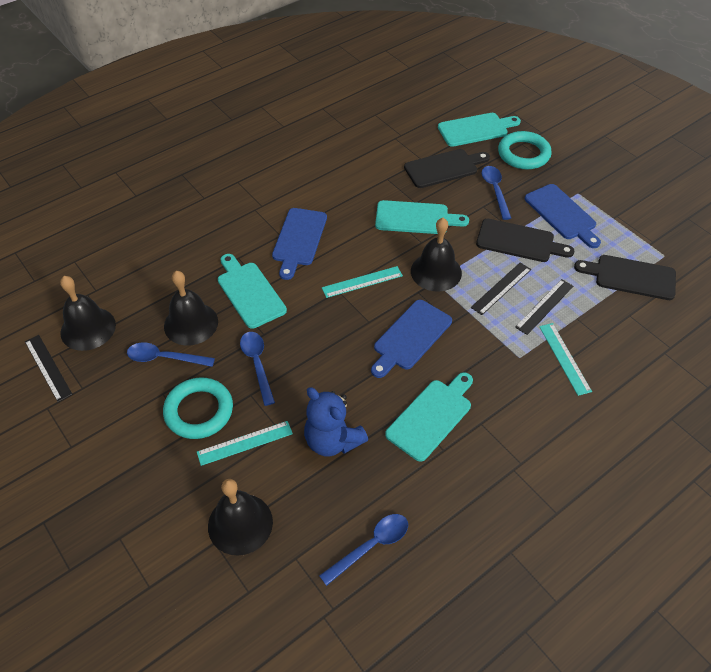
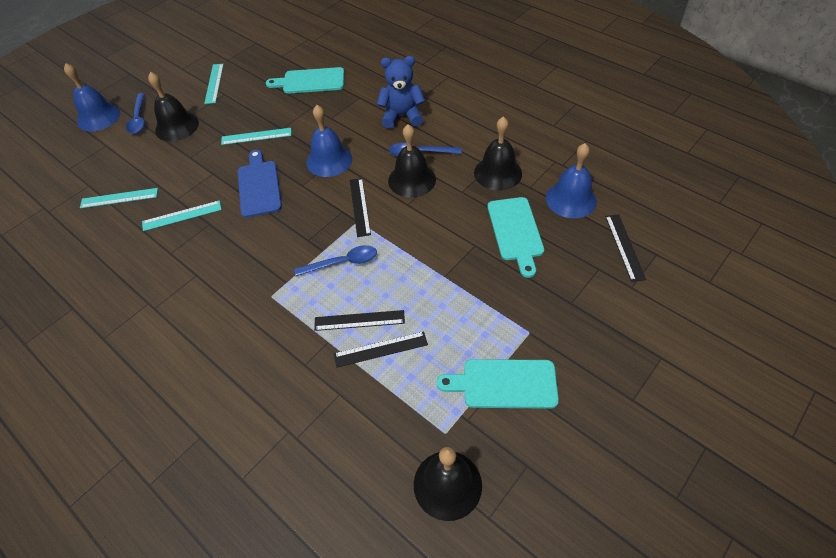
black cutting board: [404,149,490,188] [476,219,574,262] [574,255,676,300] = 3 -> none = 0
black ruler: [25,335,73,402] [471,262,531,315] [515,279,573,335] = 3 -> [314,310,405,331] [334,331,428,368] [349,178,371,237] [605,214,646,282] = 4
blue bell: none = 0 -> [64,63,120,131] [306,105,352,177] [546,143,597,218] = 3
blue cutting board: [272,208,327,280] [371,300,452,378] [525,184,601,248] = 3 -> [238,150,282,218] = 1
blue spoon: [127,343,215,367] [240,332,275,406] [319,514,408,586] [482,166,511,220] = 4 -> [126,93,145,134] [294,245,377,276] [389,143,462,156] = 3
turquoise cutting board: [218,254,287,329] [375,200,469,234] [385,372,473,462] [438,113,521,147] = 4 -> [266,67,344,94] [437,359,559,409] [488,197,544,278] = 3
turquoise ring: [163,377,233,439] [498,131,552,169] = 2 -> none = 0
turquoise ruler: [197,421,293,466] [322,266,403,298] [539,323,592,396] = 3 -> [80,188,158,208] [142,200,222,231] [204,64,224,104] [221,128,291,145] = 4

